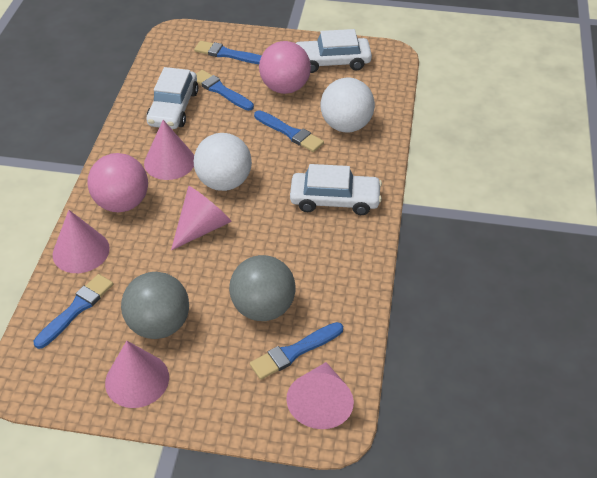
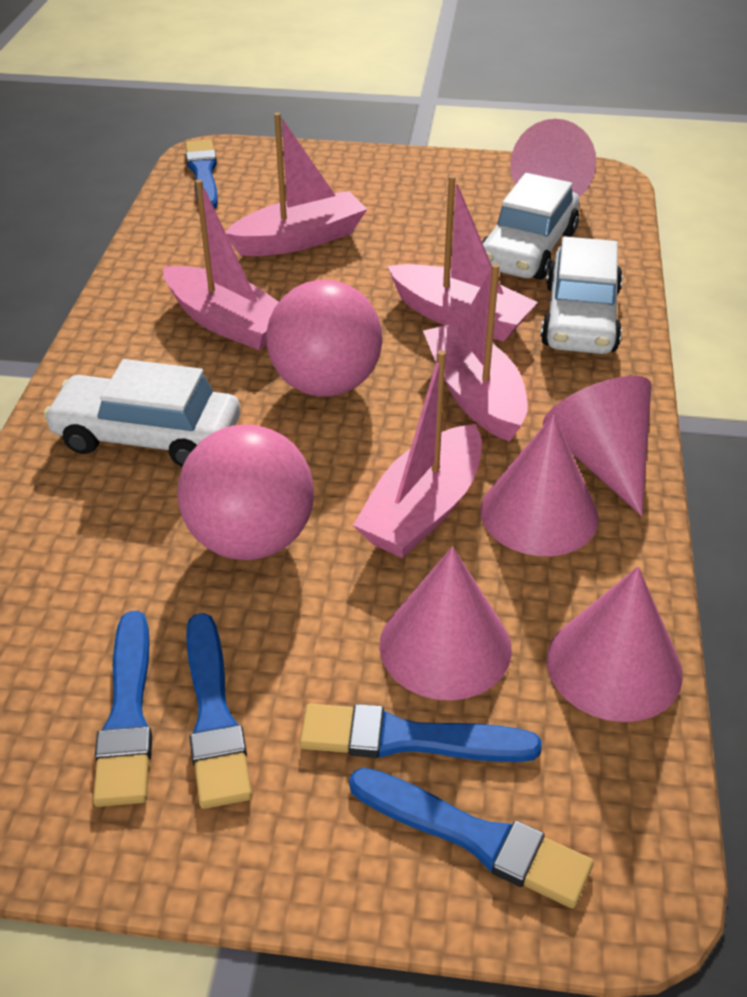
grey ball: [121,272,189,339] [229,255,296,321] = 2 -> none = 0
pink boat: none = 0 -> [163,179,279,350] [225,112,367,256] [353,350,482,558] [387,175,538,342] [423,263,528,442] = 5
white ball: [194,133,252,191] [321,77,375,132] = 2 -> none = 0

